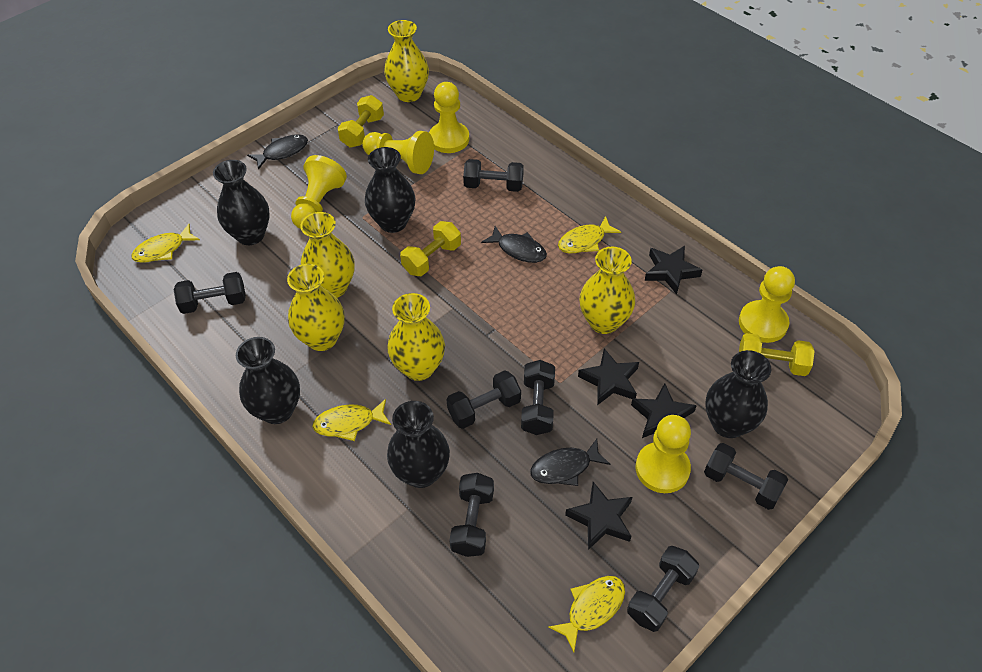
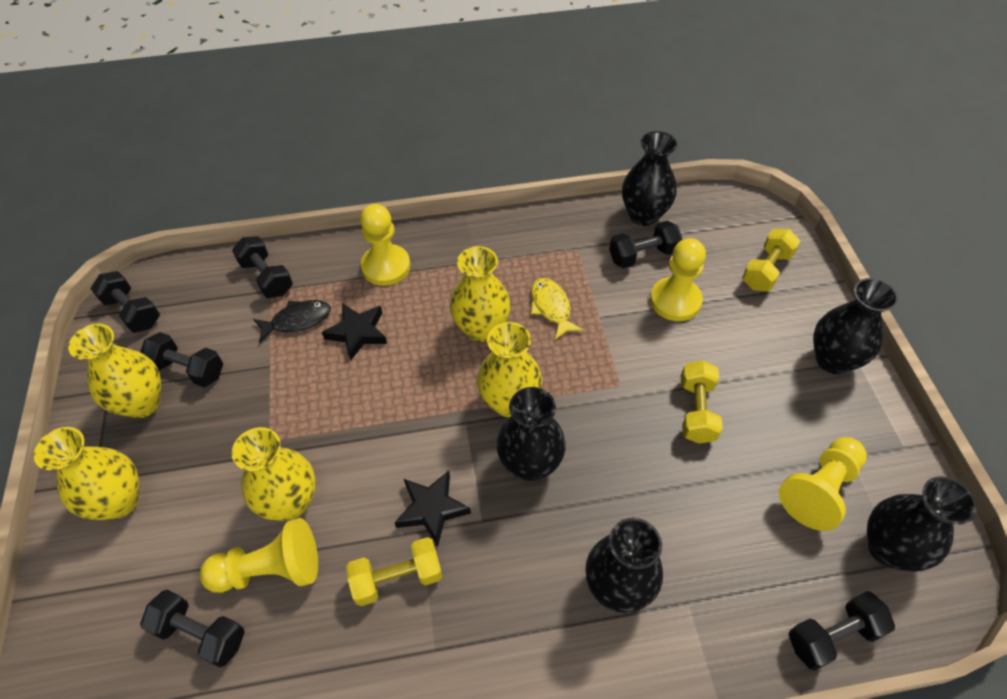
black dumbbell: [174,272,246,314] [447,370,521,429] [449,473,494,557] [463,159,524,192] [521,360,555,435] [627,546,699,632] [704,443,788,510] = 7 -> [91,271,160,333] [140,332,223,387] [140,590,245,667] [232,236,293,298] [609,221,682,268] [788,591,895,671] = 6
black fish: [247,134,308,170] [481,226,547,263] [530,439,610,486] = 3 -> [253,300,331,343] = 1
black star: [565,482,632,550] [578,348,639,405] [631,383,697,438] [645,246,702,295] = 4 -> [322,303,387,361] [394,471,471,546] = 2
yellow fish: [131,224,200,263] [312,399,391,441] [548,576,625,652] [558,216,621,253] = 4 -> [531,278,583,340] = 1
yellow pawn: [291,155,347,229] [363,131,434,174] [429,82,469,153] [636,415,691,493] [739,266,795,343] = 5 -> [200,518,318,593] [360,204,411,286] [650,238,706,321] [779,437,867,531] = 4

